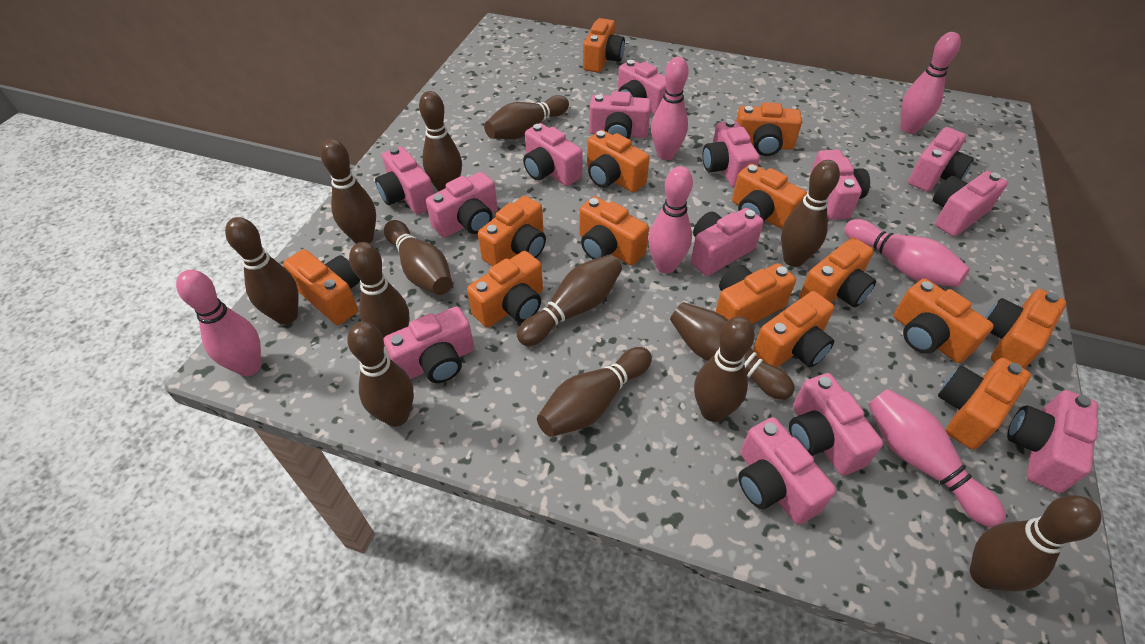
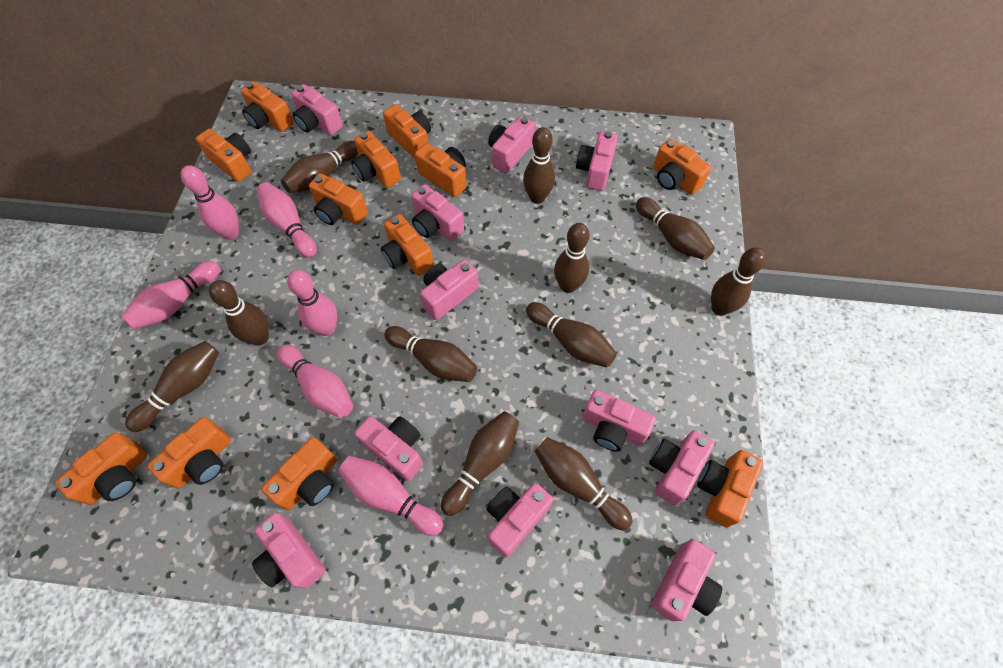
brown bowling pin: [225,217,298,325] [320,139,376,244] [347,322,414,427] [349,242,409,346] [384,220,452,295] [419,91,462,192] [484,95,569,139] [517,254,622,346] [537,347,652,437] [670,302,795,400] [694,316,755,422] [781,160,840,267] [970,495,1101,591] = 13 -> [125,341,219,432] [209,280,269,345] [281,141,358,193] [384,326,477,382] [441,411,519,516] [523,127,555,204] [526,302,617,368] [535,437,633,531] [554,223,590,293] [636,197,715,260] [711,248,766,316] = 11
orange camera: [283,249,360,325] [467,251,543,328] [478,196,546,266] [579,196,649,265] [583,18,625,73] [587,130,650,192] [715,263,796,324] [732,164,807,229] [736,102,802,156] [753,291,834,367] [799,237,876,307] [893,278,994,363] [938,358,1031,450] [985,289,1066,369] = 14 -> [55,432,147,505] [147,417,231,489] [196,128,252,182] [241,81,294,132] [261,437,337,510] [309,173,368,225] [351,131,401,188] [381,214,434,276] [383,104,431,159] [415,143,467,197] [653,139,711,195] [697,450,763,528] = 12
pink camera: [375,146,434,214] [384,306,474,383] [426,172,497,238] [523,123,583,186] [589,91,651,139] [618,60,666,115] [691,208,764,276] [702,120,760,188] [738,417,836,525] [789,373,883,476] [809,149,870,220] [908,127,974,192] [933,171,1008,237] [1007,390,1098,493] = 14 -> [252,512,326,589] [291,84,343,135] [354,416,423,481] [411,184,464,241] [420,260,479,320] [487,483,553,557] [488,116,535,173] [576,131,618,191] [582,390,656,452] [649,430,715,505] [651,539,722,621] = 11

